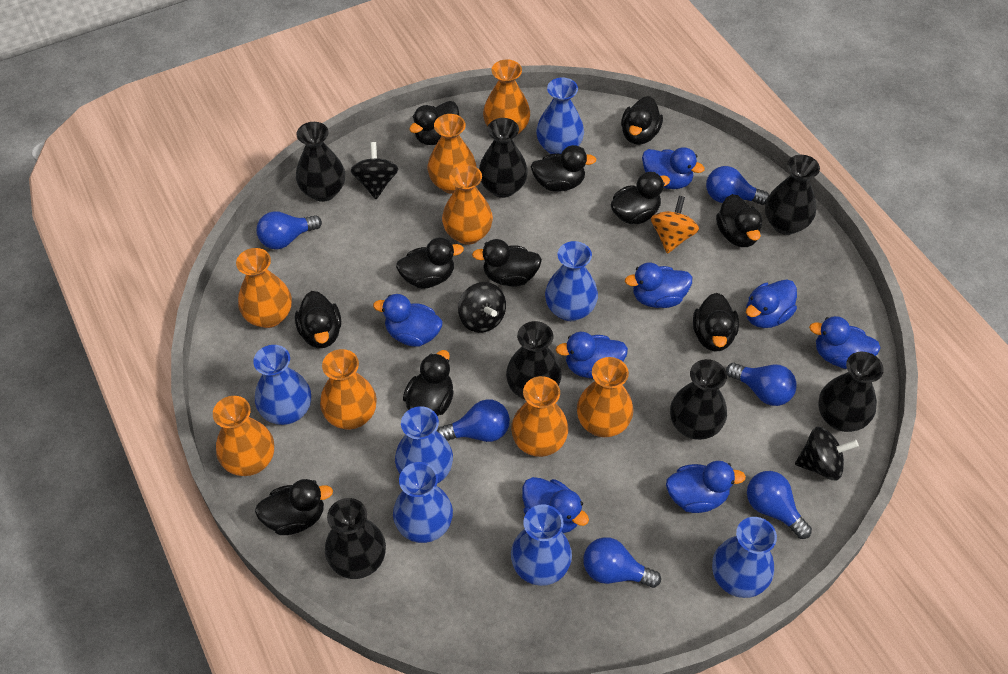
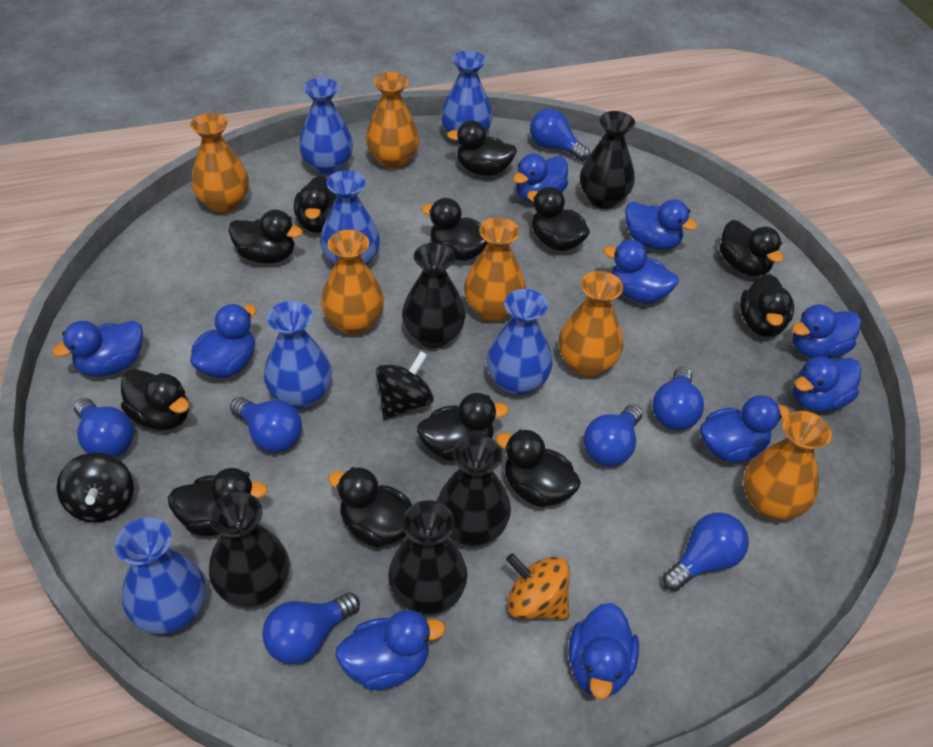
black duck: [255,479,333,535] [295,291,341,348] [396,237,464,288] [403,350,454,416] [409,101,459,145] [472,239,542,287] [531,145,597,192] [611,172,670,224] [621,96,663,145] [693,293,739,352] [716,194,762,247] = 11 -> [121,369,189,430] [168,468,268,536] [229,210,303,264] [294,176,337,233] [328,467,412,547] [417,393,509,461] [421,198,487,261] [447,120,517,176] [496,429,581,507] [527,187,590,251] [719,220,783,276] [740,274,794,337] = 12
black spinning top: [351,142,399,199] [458,282,506,333] [795,427,859,480] = 3 -> [57,452,134,523] [376,351,434,420] = 2
black vase: [296,122,345,202] [325,498,386,579] [479,118,528,198] [506,321,562,400] [670,359,727,440] [765,155,820,235] [818,352,884,432] = 7 -> [209,492,289,607] [388,500,467,615] [402,243,465,348] [437,434,511,546] [580,111,635,209] = 5
blue duck: [373,294,443,347] [522,477,589,533] [556,332,628,378] [625,263,692,308] [642,147,705,189] [666,461,746,513] [746,279,797,328] [809,316,881,369] = 8 -> [52,321,143,377] [190,304,256,378] [335,610,446,690] [513,154,568,203] [568,603,639,699] [603,240,679,303] [625,199,698,250] [700,395,790,463] [792,305,861,358] [793,356,861,412] = 10
blue light bulb: [256,211,322,249] [437,399,510,442] [584,537,661,588] [706,166,769,205] [726,363,797,406] [747,471,812,539] = 6 -> [74,398,134,457] [230,397,302,452] [262,592,360,665] [530,109,590,161] [583,404,642,467] [652,367,704,430] [662,512,749,592] = 7
blue vase: [253,345,311,425] [393,462,453,543] [395,406,453,483] [511,505,572,586] [536,77,584,154] [545,241,598,321] [712,517,777,598] = 7 -> [115,518,206,634] [264,301,332,409] [299,78,353,175] [320,170,380,265] [441,51,493,144] [487,289,553,396] = 6
orange vase: [213,396,274,476] [236,248,292,328] [320,349,377,429] [428,114,476,194] [442,164,493,245] [483,60,530,135] [511,376,568,457] [577,357,633,437] = 8 -> [190,113,249,213] [321,230,384,335] [366,72,419,169] [464,217,526,322] [559,271,623,377] [743,411,832,520] = 6

